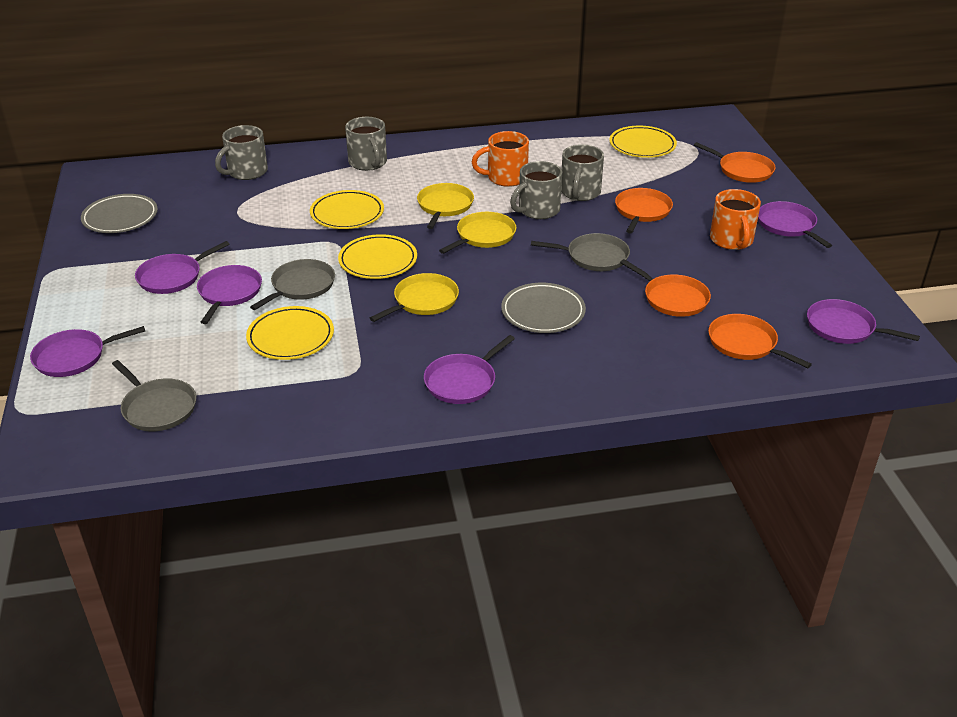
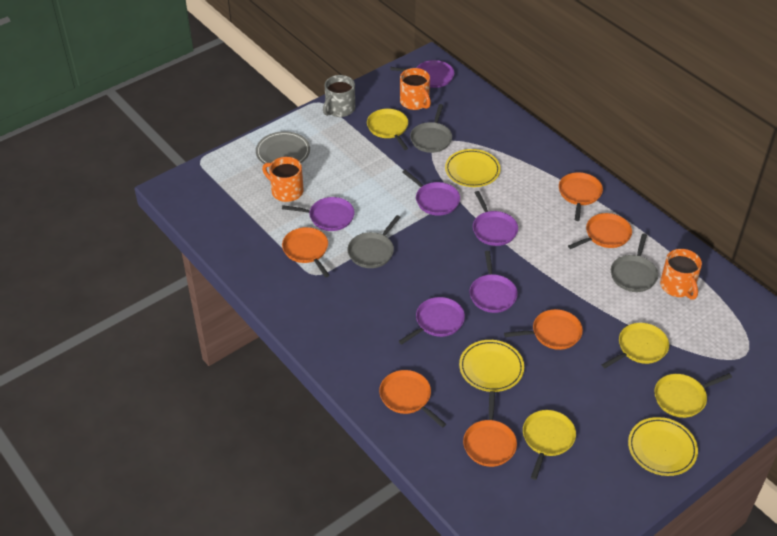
grey mug: [215,125,268,180] [345,117,387,171] [510,161,562,219] [561,144,604,201] = 4 -> [323,75,355,117] = 1
grey plate: [81,194,158,233] [501,283,586,333] = 2 -> [256,131,310,164] = 1
orange mug: [472,131,529,187] [710,189,761,250] = 2 -> [262,157,304,202] [400,68,431,110] [660,249,702,300] = 3
orange pan: [615,188,673,234] [620,259,711,317] [694,142,775,183] [708,314,812,368] = 4 -> [282,227,330,277] [379,370,446,428] [463,391,517,467] [504,309,583,350] [559,172,603,221] [568,213,632,249] = 6
yellow pan: [370,273,459,322] [417,183,474,229] [439,212,516,254] = 3 -> [367,109,408,150] [523,410,576,480] [602,323,669,368] [654,373,732,418] = 4
yellow plate: [246,306,334,360] [310,190,384,229] [338,234,417,279] [609,126,677,158] = 4 -> [445,149,501,187] [459,340,524,392] [628,417,698,476] = 3

